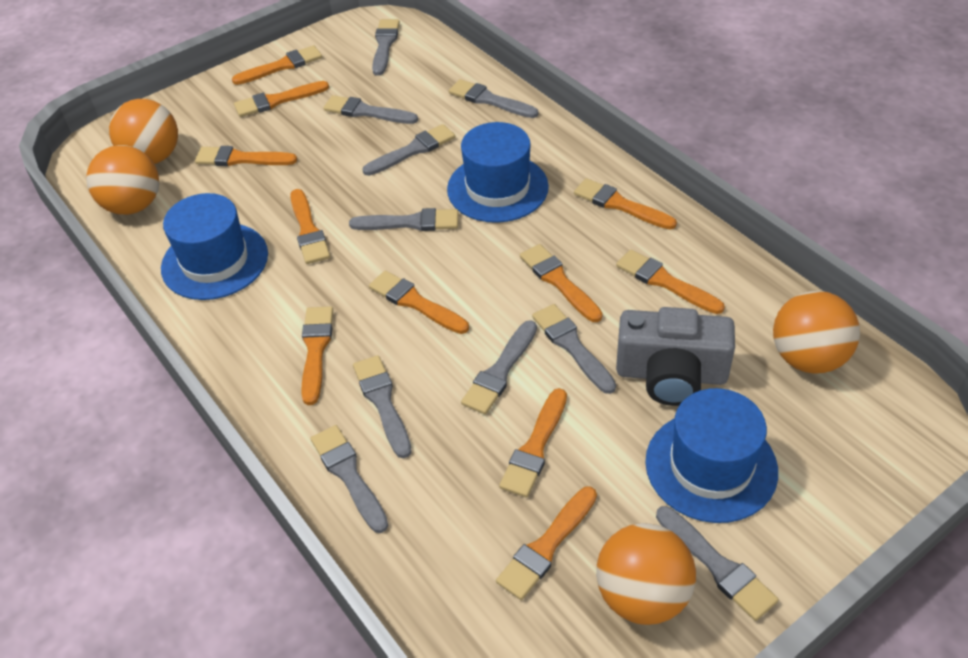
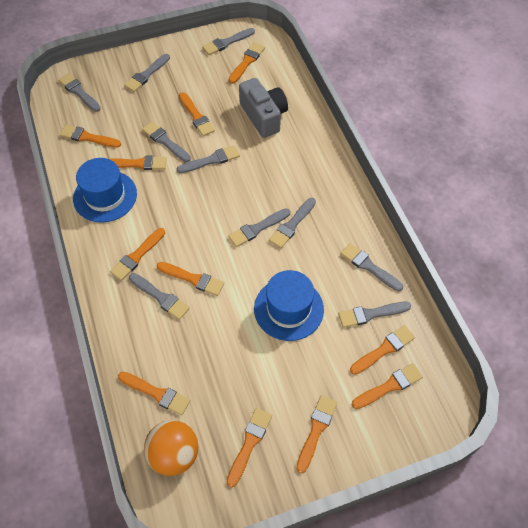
blue hat: [161,193,268,300] [447,122,549,223] [645,388,778,523] = 3 -> [73,158,137,223] [254,270,324,341] = 2
orange ball: [86,145,159,215] [109,99,178,164] [596,523,696,625] [773,291,860,374] = 4 -> [144,420,198,476] = 1

